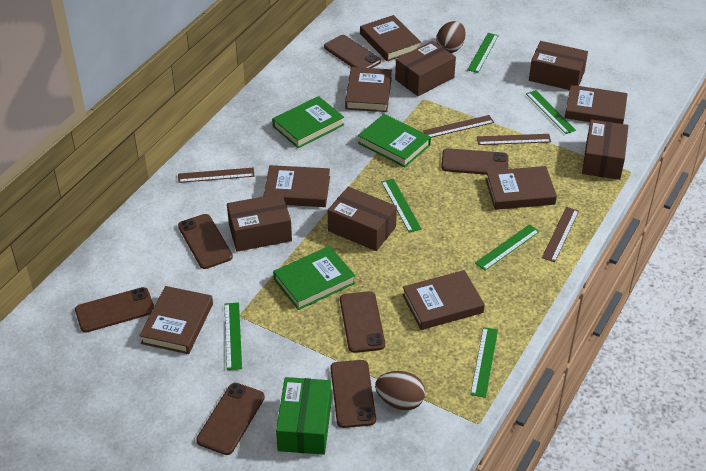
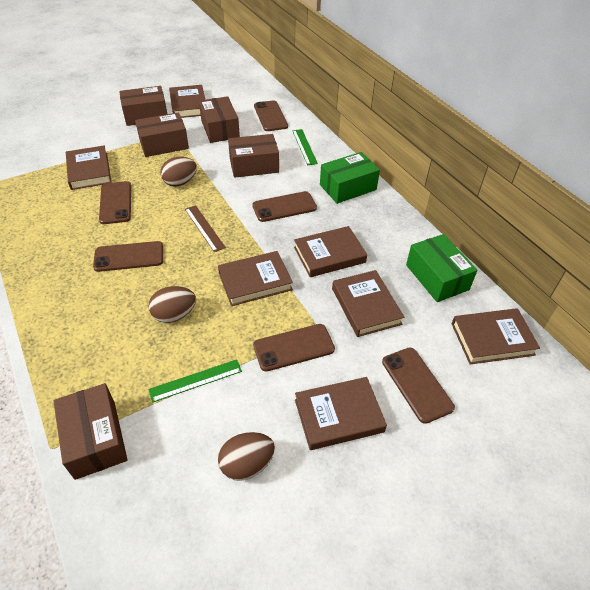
brown egg: [375,371,425,410] [436,21,466,53] = 2 -> [148,286,196,323] [160,157,197,187] [218,432,275,481] = 3
brown phone: [75,287,154,333] [178,214,233,269] [196,383,265,455] [324,35,381,68] [330,360,376,428] [340,291,385,353] [441,148,509,175] = 7 -> [93,241,163,272] [99,181,131,224] [252,191,317,222] [253,324,335,371] [254,100,288,131] [382,347,455,424] = 6
brown ruler: [178,168,254,183] [423,115,494,138] [477,134,551,145] [542,207,579,262] = 4 -> [185,205,226,252] = 1
green book: [272,96,344,148] [273,246,355,310] [358,114,431,167] = 3 -> none = 0
green box: [276,377,332,455] = 1 -> [320,152,380,204] [406,234,478,302] = 2
green ruler: [224,302,242,370] [381,179,422,233] [467,33,499,73] [470,327,498,398] [475,224,540,270] [526,90,576,134] = 6 -> [148,359,242,403] [292,129,318,165] = 2

